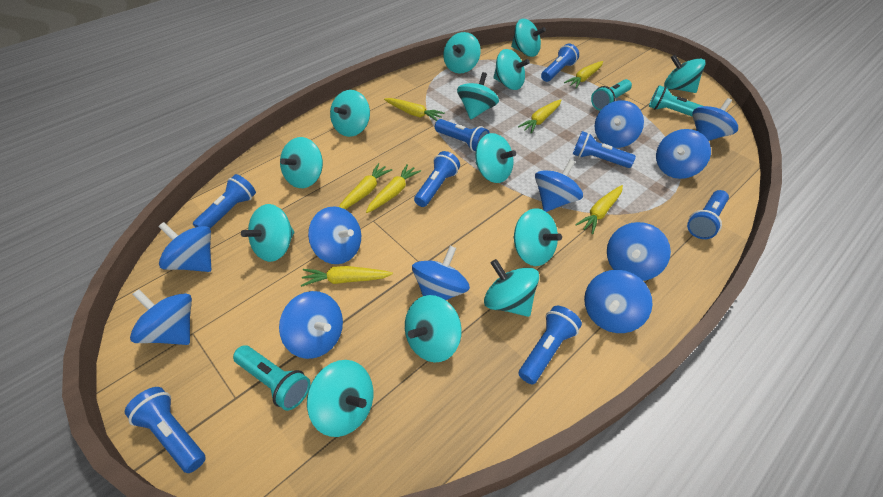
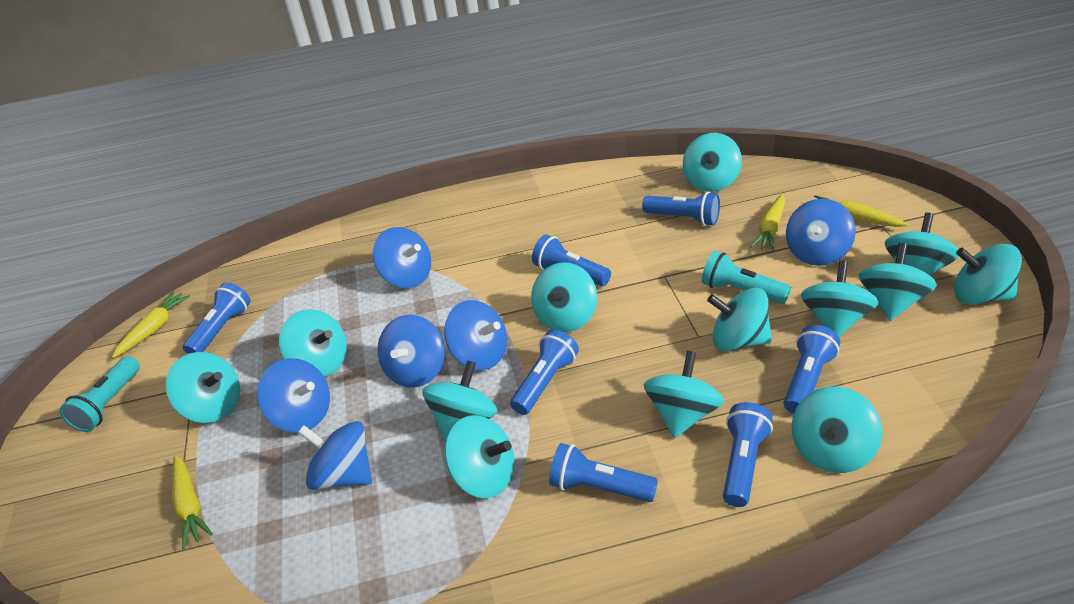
blue flashlight: [125,387,206,473] [193,174,256,229] [414,151,460,207] [435,119,490,152] [519,306,582,384] [541,44,579,82] [573,131,636,168] [687,190,729,239] = 8 -> [183,282,250,354] [510,329,579,415] [532,234,611,286] [549,443,658,502] [642,192,720,226] [723,402,773,507] [783,325,840,414] = 7
blue spinning top: [130,289,192,345] [158,222,212,272] [279,291,343,359] [308,206,361,264] [412,246,470,300] [535,159,583,212] [584,270,653,333] [595,100,644,148] [607,222,671,281] [656,129,711,179] [692,98,738,141] = 11 -> [257,358,330,432] [298,421,372,490] [373,227,431,288] [377,315,445,387] [444,300,507,370] [786,199,856,266] = 6
turquoise flashlight: [233,345,311,411] [591,79,632,111] [649,85,702,117] = 3 -> [60,356,140,432] [702,251,791,304] = 2
yellow carrot: [301,266,393,287] [339,163,392,209] [366,164,421,213] [384,98,445,121] [518,99,561,134] [564,61,603,88] [575,185,623,234] = 7 -> [112,291,190,358] [172,455,213,549] [750,194,785,251] [814,195,909,227] = 4

